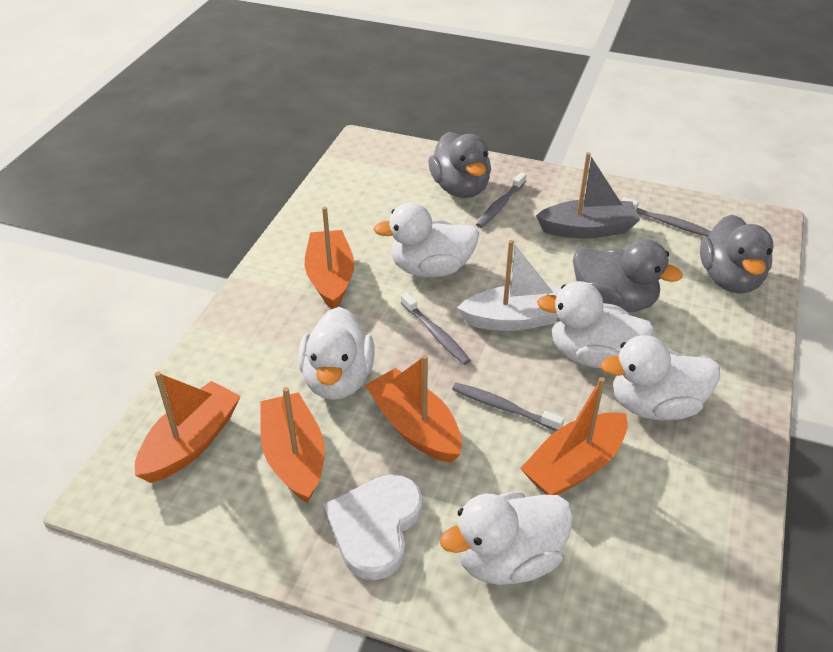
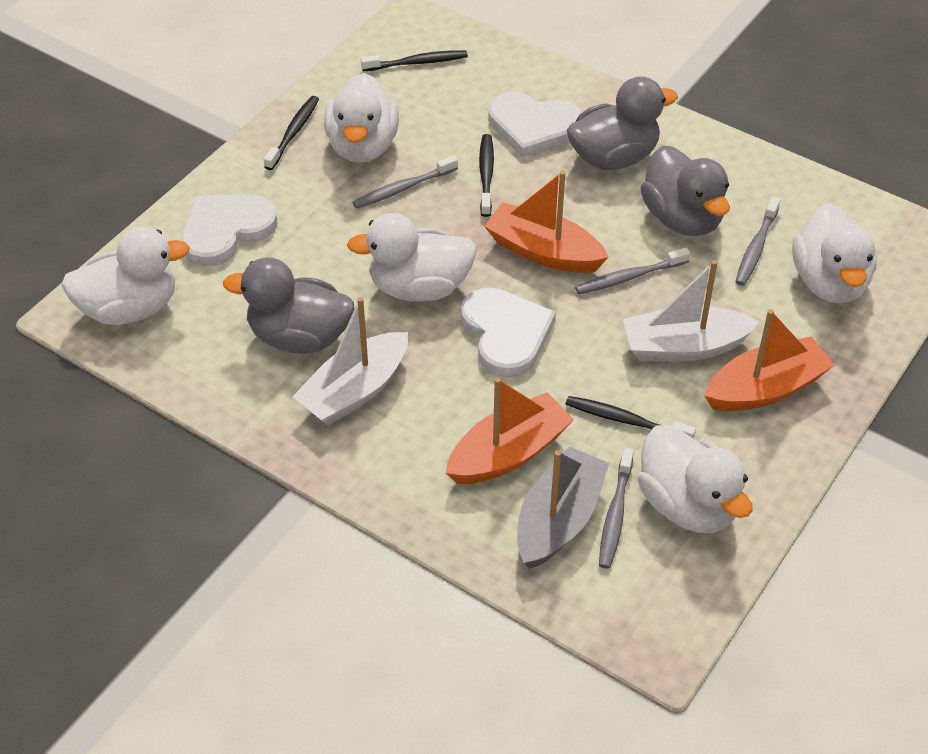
black toothbrush: none = 0 -> [264,96,319,170] [361,50,468,71] [479,134,494,217] [566,396,696,439] = 4
orange boat: [135,372,241,483] [260,387,325,503] [305,207,354,309] [365,355,462,463] [520,377,628,495] = 5 -> [445,378,574,484] [484,171,609,273] [704,309,835,411] = 3
white boat: [457,240,562,331] = 1 -> [292,297,408,425] [623,260,760,361] = 2
white heart: [323,474,422,580] = 1 -> [181,195,278,266] [461,288,556,378] [488,92,582,157] = 3

